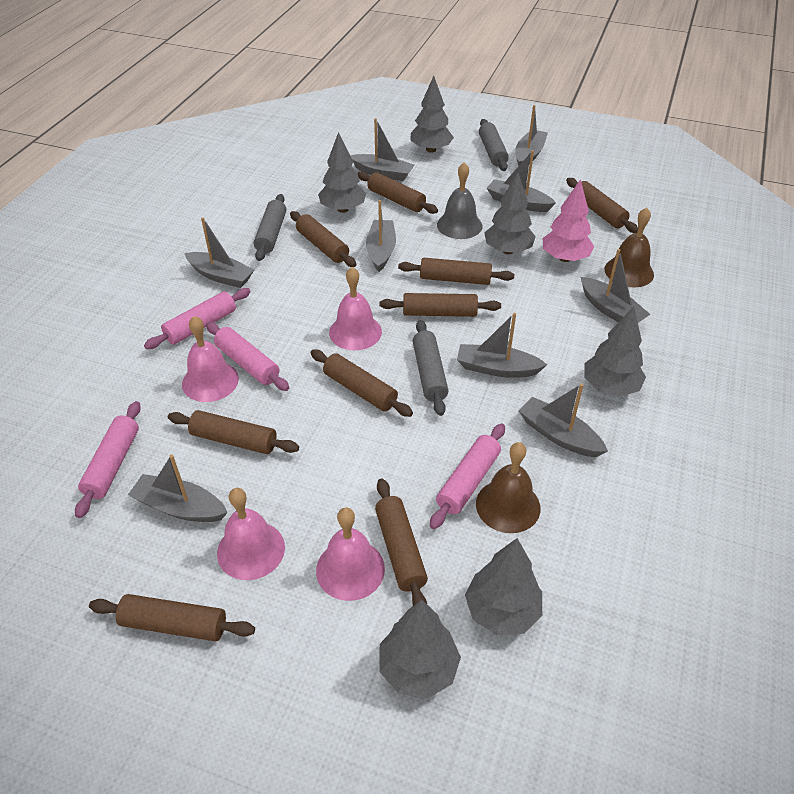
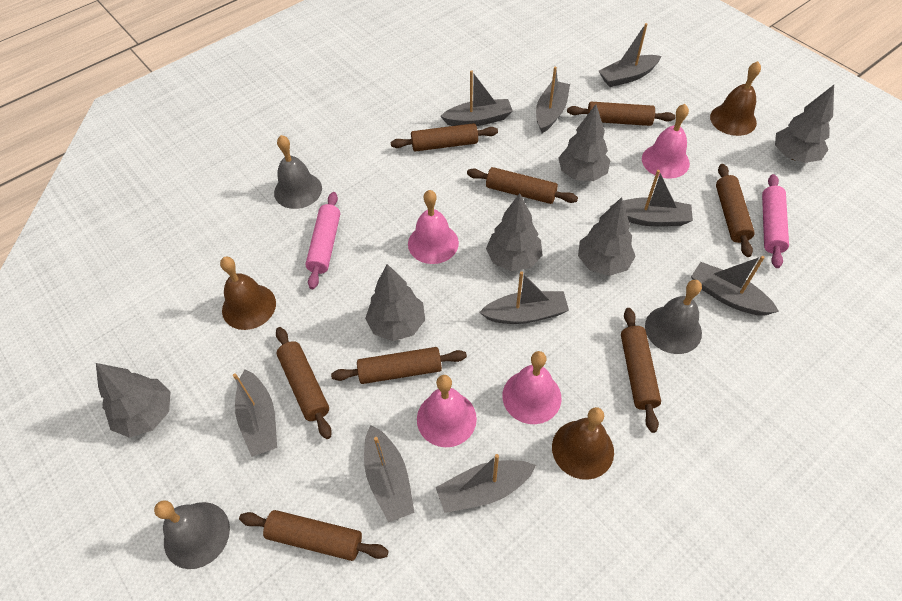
brown bell: [476,442,541,533] [604,207,654,288] = 2 -> [220,257,276,330] [552,407,614,480] [710,61,761,136] = 3
brown rolling pin: [89,594,255,641] [168,410,299,454] [290,211,356,267] [310,350,413,417] [357,171,438,214] [375,478,428,606] [379,293,501,317] [398,258,514,285] [566,178,638,233] = 9 -> [239,510,389,561] [276,327,332,439] [331,347,467,384] [391,123,498,152] [467,167,578,204] [567,102,675,126] [621,308,661,433] [716,164,755,257] = 8
grey bell: [437,162,483,239] = 1 -> [154,501,230,569] [274,135,322,209] [645,280,702,354] = 3
grey rolling pin: [254,194,286,261] [413,320,449,416] [479,119,509,171] = 3 -> none = 0
pink rolling pin: [75,401,141,518] [144,288,251,349] [206,322,289,391] [430,424,505,529] = 4 -> [306,192,340,289] [762,174,789,268] = 2
pink tree: [542,179,594,262] = 1 -> none = 0

